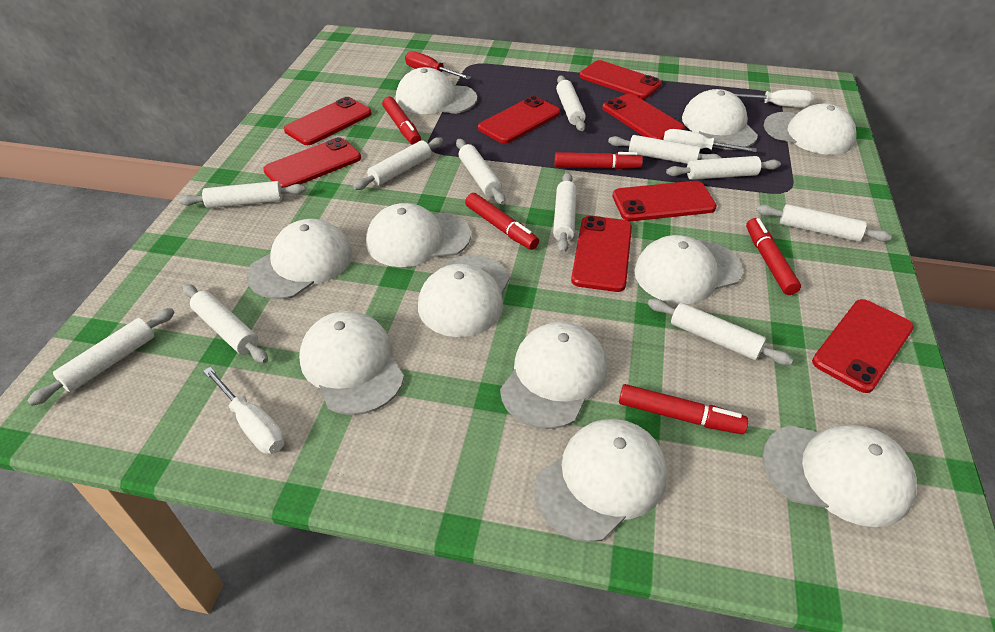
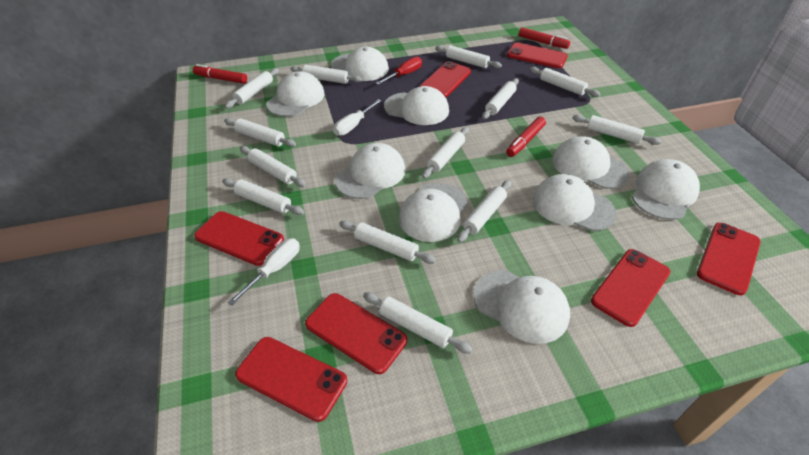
red marker: [382,96,421,145] [465,193,539,250] [555,152,643,169] [619,384,748,434] [746,218,801,295] = 5 -> [193,64,247,84] [506,116,546,157] [519,27,570,49] = 3
red phone: [263,137,361,188] [284,97,372,145] [478,96,560,144] [571,216,632,292] [580,60,662,99] [602,94,685,140] [612,181,717,221] [812,299,914,393] = 8 -> [194,211,284,266] [235,337,347,422] [305,293,407,374] [420,61,471,97] [507,42,568,68] [591,249,670,327] [697,223,761,295] = 7
white cap: [247,219,352,299] [299,311,404,415] [366,203,471,267] [396,67,477,114] [418,255,510,337] [500,322,607,429] [534,419,667,542] [634,235,743,304] [682,89,758,150] [762,425,917,527] [764,103,856,155] = 11 -> [266,71,325,117] [331,47,389,81] [335,143,405,199] [384,86,449,125] [399,183,468,242] [473,270,570,344] [532,174,616,231] [553,136,630,189] [632,159,700,220] = 9
white rolling pin: [27,308,175,406] [179,181,305,208] [183,284,268,363] [353,137,443,190] [456,139,505,205] [553,172,577,253] [556,76,586,131] [608,135,722,164] [648,299,793,365] [666,156,781,180] [756,204,892,242] = 11 -> [222,178,304,215] [224,118,296,147] [225,68,279,108] [240,146,306,187] [290,65,362,84] [339,220,436,264] [363,292,473,354] [422,127,469,179] [435,46,502,68] [457,180,511,242] [482,78,519,119] [529,67,600,97] [572,115,661,145] = 13
white screwdriver: [203,367,285,454] [663,129,757,152] [734,90,813,107] = 3 -> [227,238,300,306] [333,99,382,136] = 2

